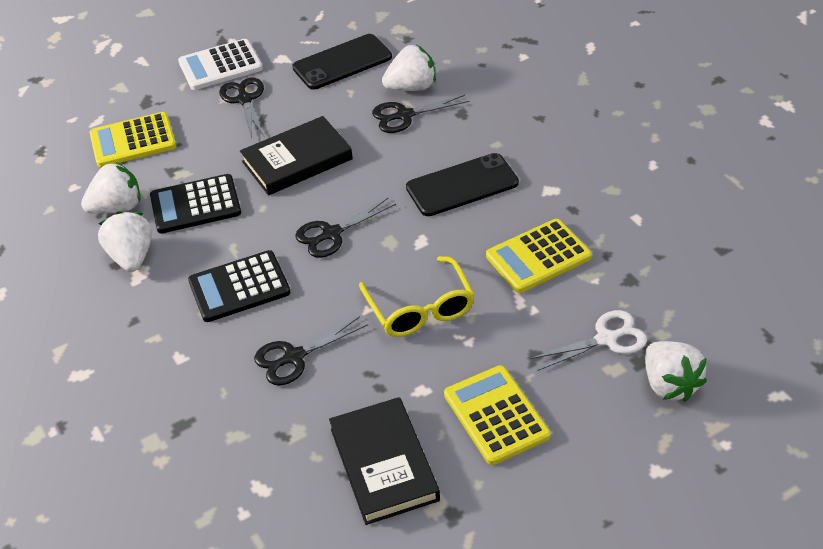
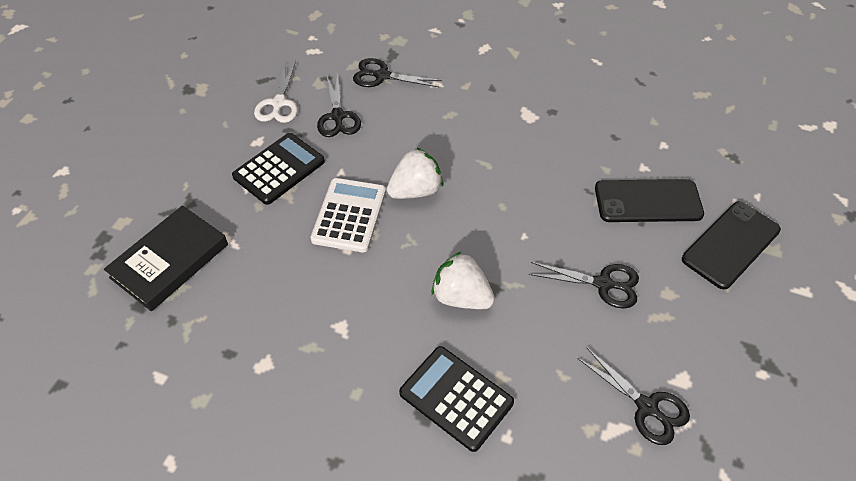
black book: [240,116,353,196] [329,397,440,525] = 2 -> [104,205,228,311] = 1
white strawberry: [81,162,141,214] [98,211,152,272] [382,44,436,91] [645,341,707,402] = 4 -> [387,147,443,199] [432,252,495,309] = 2
yellow calculator: [90,112,176,167] [444,365,550,465] [486,219,592,293] = 3 -> none = 0
yellow glasses: [359,256,475,337] = 1 -> none = 0

